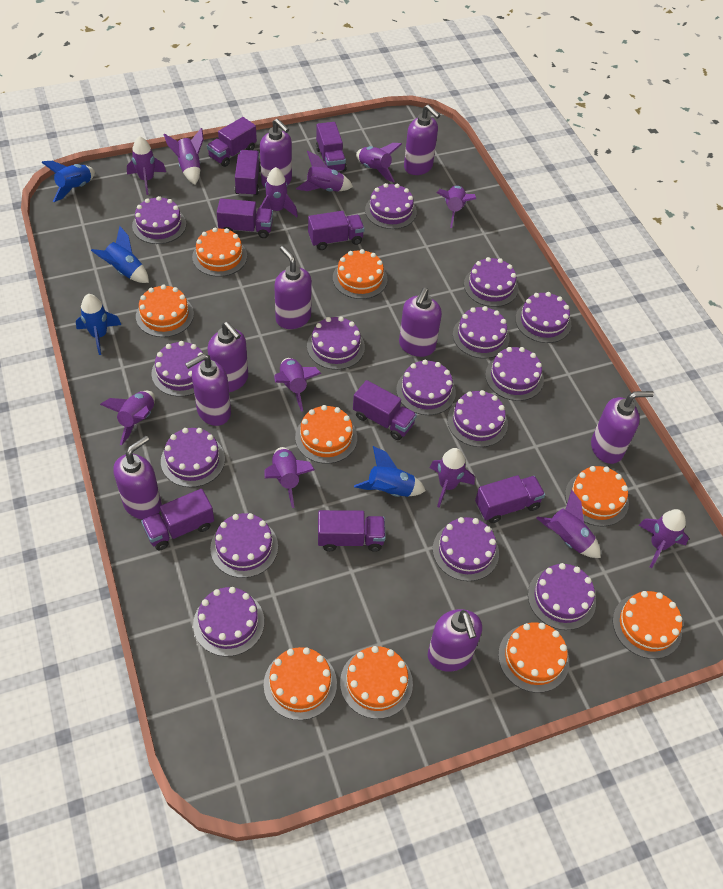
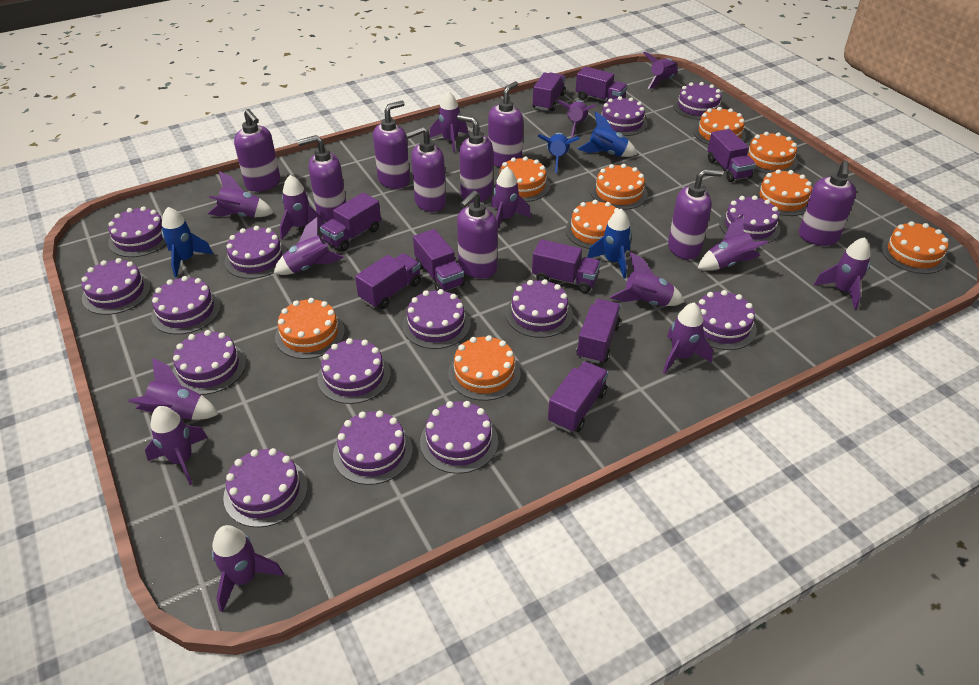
purple rocket: [100,391,155,445] [127,136,166,195] [163,128,204,184] [260,167,298,217] [264,447,315,508] [274,358,321,412] [296,151,353,192] [356,143,402,183] [430,448,475,507] [437,185,476,228] [537,490,601,558] [638,509,689,568] = 12 -> [128,358,219,420] [145,406,208,485] [208,171,274,217] [212,525,284,612] [274,217,344,275] [279,175,324,240] [429,91,468,153] [491,167,531,231] [556,100,596,137] [610,252,684,306] [643,52,678,89] [663,303,713,374] [697,214,768,270] [814,237,870,310] = 14

